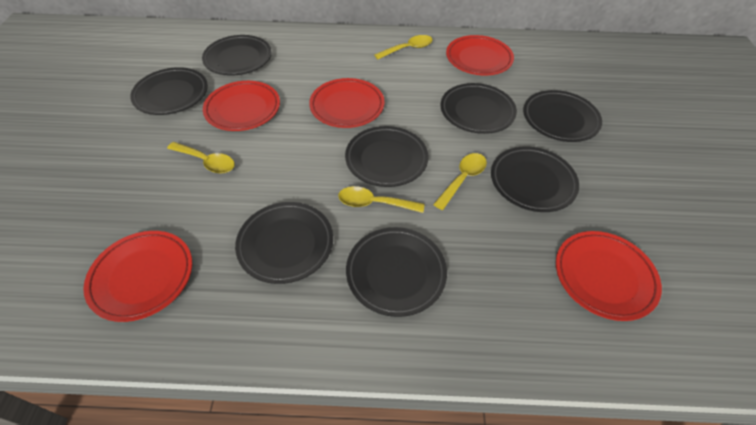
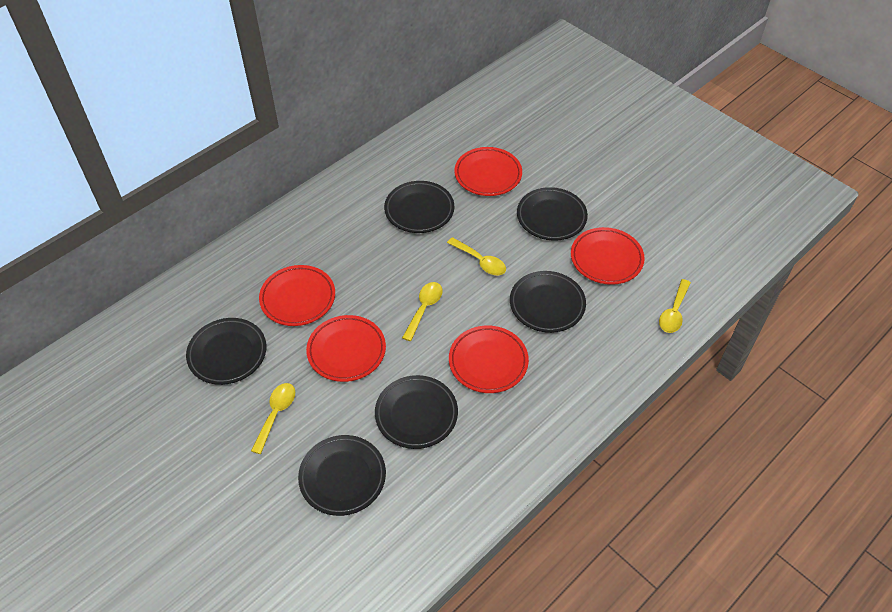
black plate: [130,67,208,115] [202,35,272,76] [235,202,333,284] [345,126,428,187] [346,227,447,317] [441,83,517,134] [491,146,579,212] [523,90,602,142] = 8 -> [186,318,266,385] [298,435,386,516] [375,375,458,449] [384,181,454,233] [510,271,586,333] [517,187,588,241] = 6

